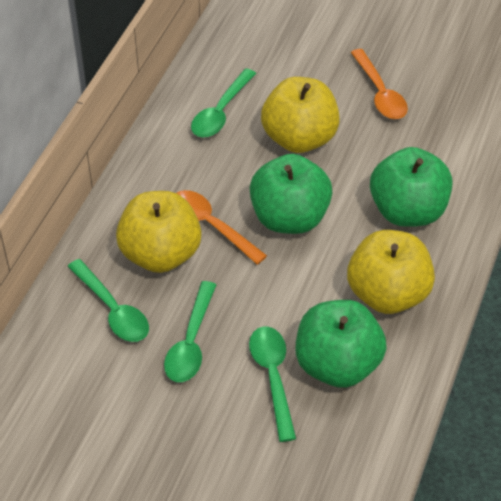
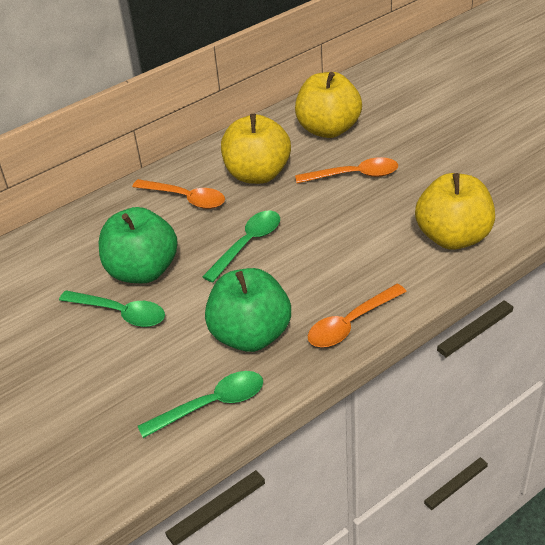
green apple: [250,154,332,234] [296,300,387,388] [370,147,452,227] = 3 -> [99,207,178,283] [205,268,291,352] = 2
green spoon: [67,259,149,342] [164,281,216,382] [191,68,256,137] [249,327,296,442] = 4 -> [59,290,165,327] [138,371,263,438] [202,211,280,283] = 3
orange spoon: [177,190,267,265] [351,49,408,119] = 2 -> [132,179,225,209] [295,157,398,183] [308,284,407,347] = 3

